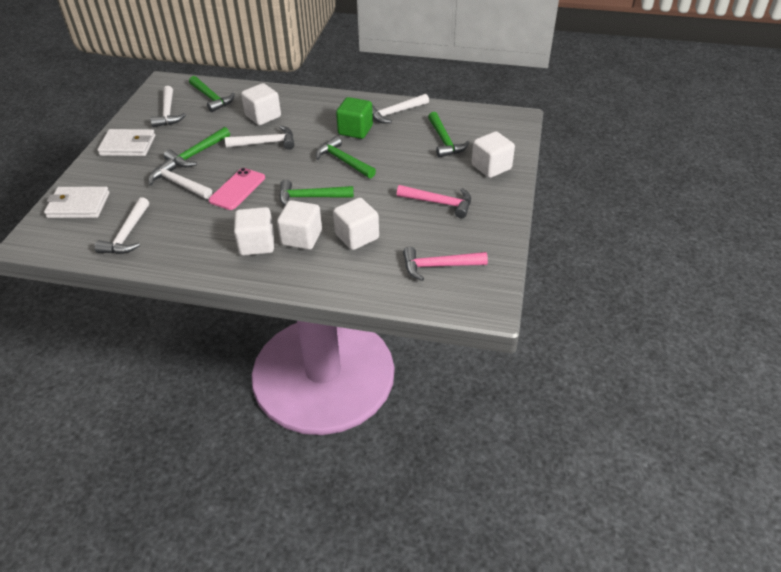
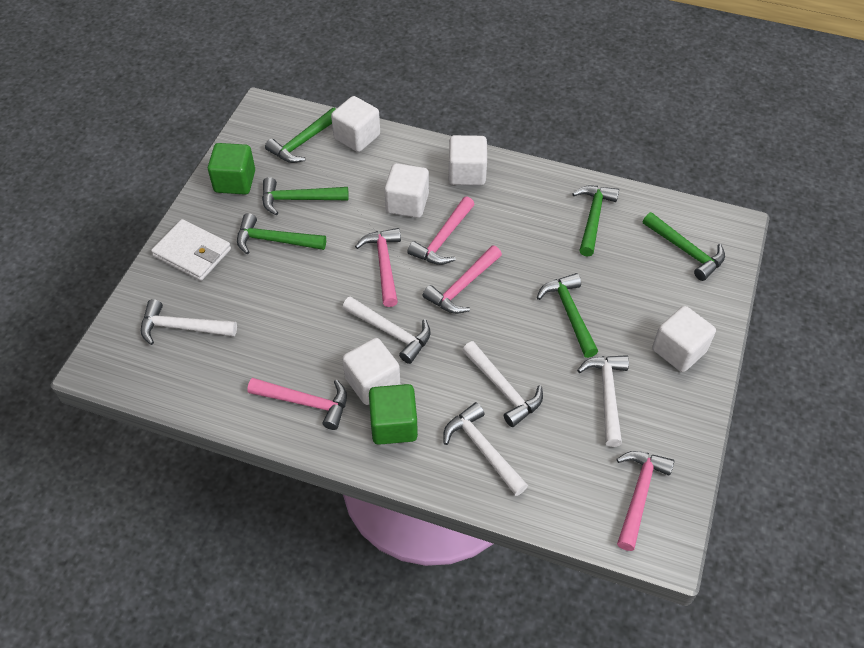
green cube: [336,97,373,139] = 1 -> [208,143,255,194] [369,384,418,445] = 2
green hammer: [164,127,230,167] [189,76,235,112] [279,179,354,205] [316,136,376,178] [428,112,469,158] = 5 -> [237,213,326,254] [262,177,349,215] [265,108,336,163] [537,273,598,358] [572,186,619,257] [643,212,725,281] = 6
pink hammer: [397,185,471,218] [403,247,488,281] = 2 -> [247,378,347,430] [355,228,401,307] [407,196,475,265] [422,245,502,314] [616,451,674,551] = 5
pink phone: [209,168,265,210] = 1 -> none = 0
white wallet: [44,186,110,218] [97,129,155,156] = 2 -> [151,219,231,281] = 1

